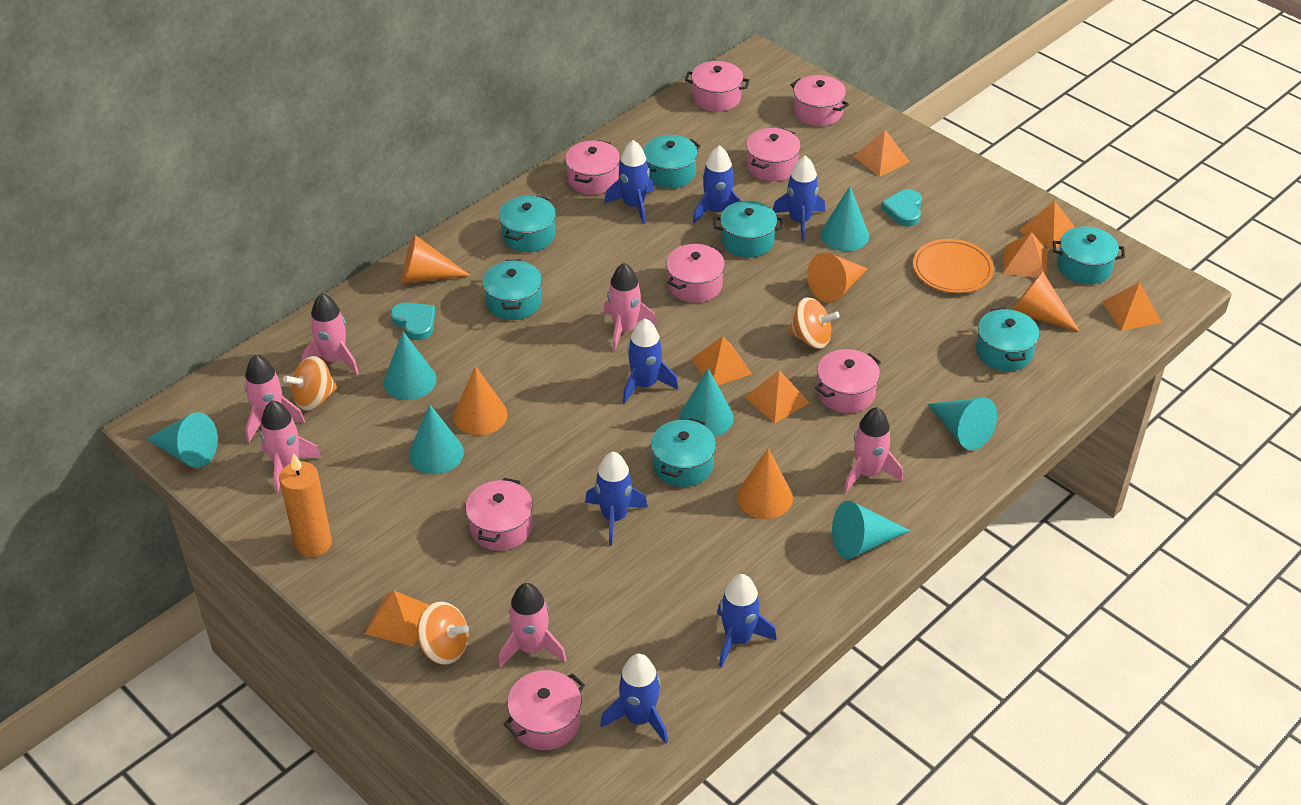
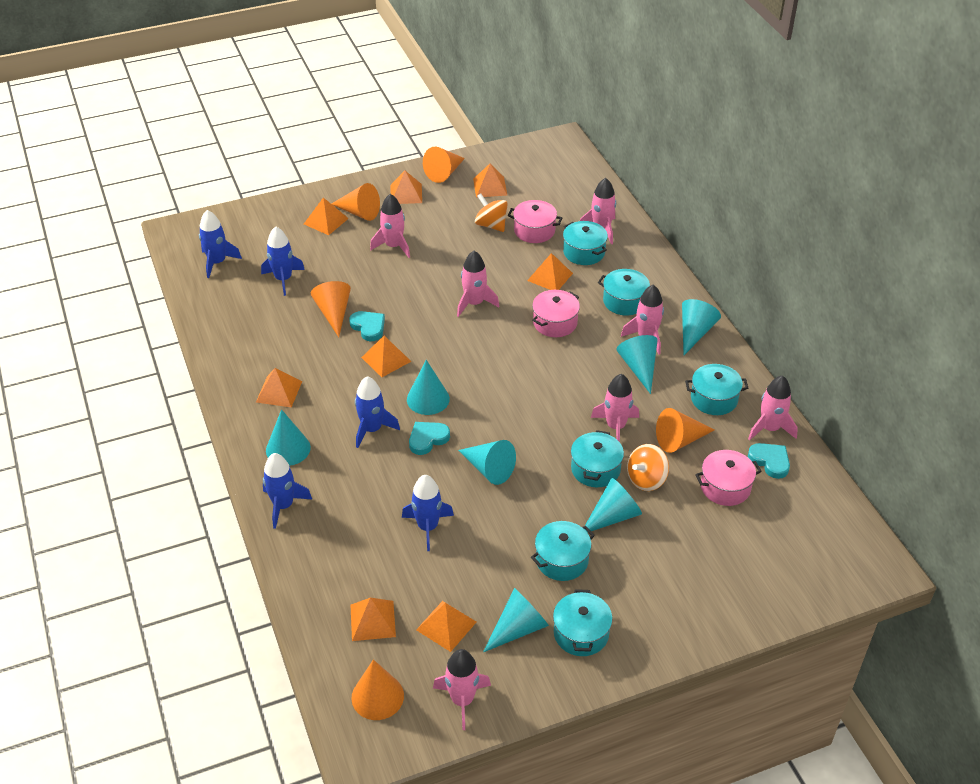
blue rocket: [585,451,648,545] [600,654,668,744] [604,140,654,224] [623,318,678,404] [693,145,741,224] [717,574,777,667] [773,156,825,241] = 7 -> [199,210,242,278] [261,226,305,296] [263,453,312,529] [355,376,400,448] [402,475,454,551] = 5
orange candle: [279,453,332,557] = 1 -> none = 0
orange plate: [913,239,994,293] = 1 -> none = 0
orange pyramid: [365,591,429,647] [691,336,752,385] [745,370,809,424] [853,130,910,177] [1003,232,1048,278] [1019,201,1076,250] [1102,282,1162,331] = 7 -> [256,368,302,408] [304,198,349,235] [350,598,396,641] [361,336,411,377] [391,171,422,204] [416,601,476,652] [473,164,508,198] [527,253,573,290] = 8
orange spinning top: [283,356,337,411] [417,601,469,665] [788,297,840,349] = 3 -> [475,193,508,232] [627,444,669,491] = 2
pink pot: [466,478,533,551] [503,670,585,750] [565,140,620,195] [666,244,725,303] [685,61,750,111] [746,128,801,181] [790,75,849,126] [815,349,881,413] = 8 -> [508,200,562,243] [532,290,580,337] [695,450,762,506] = 3
pink rocket: [244,355,305,443] [260,400,322,493] [302,293,359,374] [498,583,566,667] [604,263,657,351] [844,407,903,492] = 6 -> [370,194,410,258] [433,649,491,730] [457,251,499,317] [580,178,616,244] [591,374,639,442] [621,285,664,355] [748,375,798,440] = 7
turquoise heart: [391,302,435,340] [881,189,922,226] = 2 -> [349,311,385,341] [409,422,450,455] [748,443,790,479] = 3
turquoise pot: [483,260,542,320] [499,195,556,252] [643,135,701,189] [651,418,716,487] [714,201,784,258] [976,308,1040,371] [1053,226,1125,284] = 7 -> [531,521,595,581] [553,589,613,656] [563,221,608,265] [571,430,624,487] [598,269,650,316] [685,364,748,415] = 6

